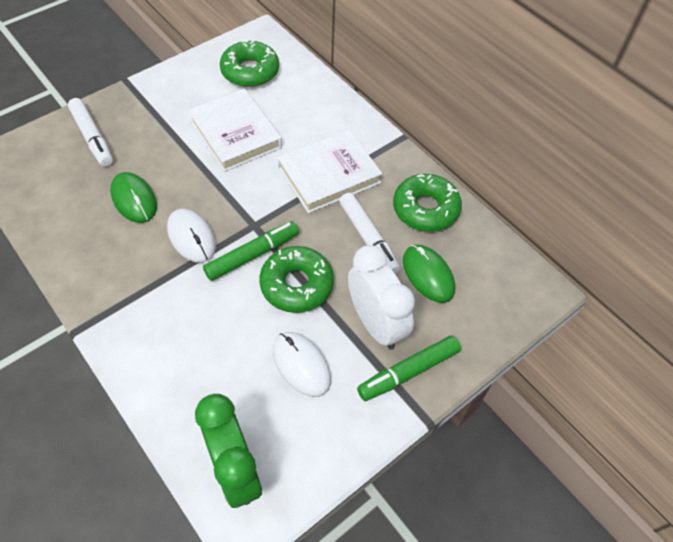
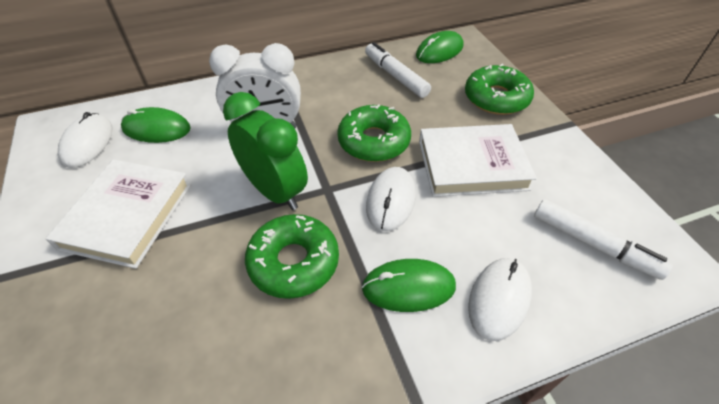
green marker: [203,221,299,281] [357,335,461,401] = 2 -> none = 0
green mouse: [110,172,157,223] [403,245,455,303] = 2 -> [121,107,191,143] [362,259,456,312] [416,31,463,63] = 3
white mouse: [167,209,216,263] [273,332,331,397] = 2 -> [58,112,112,168] [366,167,416,231] [468,258,532,341] = 3

